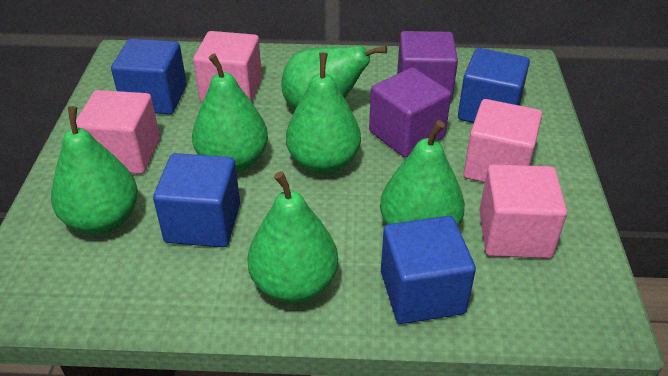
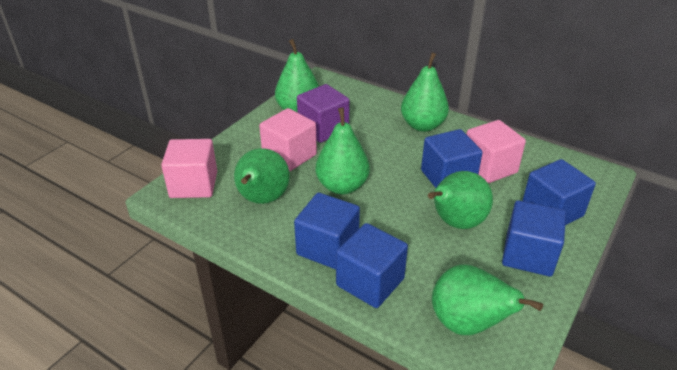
blue cube: [111,38,187,114] [153,153,240,247] [381,216,476,324] [458,48,530,123] = 4 -> [294,193,360,269] [336,223,408,308] [421,129,483,188] [502,200,566,276] [522,159,596,225] = 5
pink cube: [76,90,160,174] [193,31,262,102] [463,99,542,183] [479,164,567,258] = 4 -> [161,139,217,198] [259,108,317,171] [466,120,526,183] = 3
purple cube: [369,68,451,157] [397,31,458,103] = 2 -> [297,84,350,143] = 1

